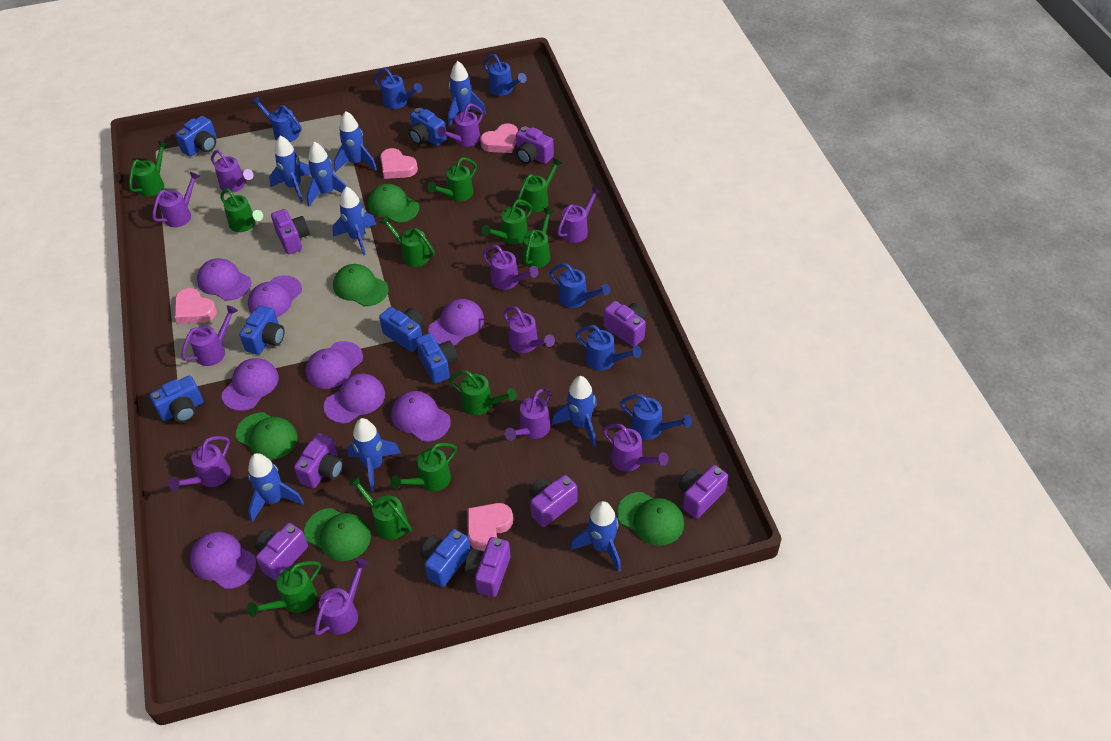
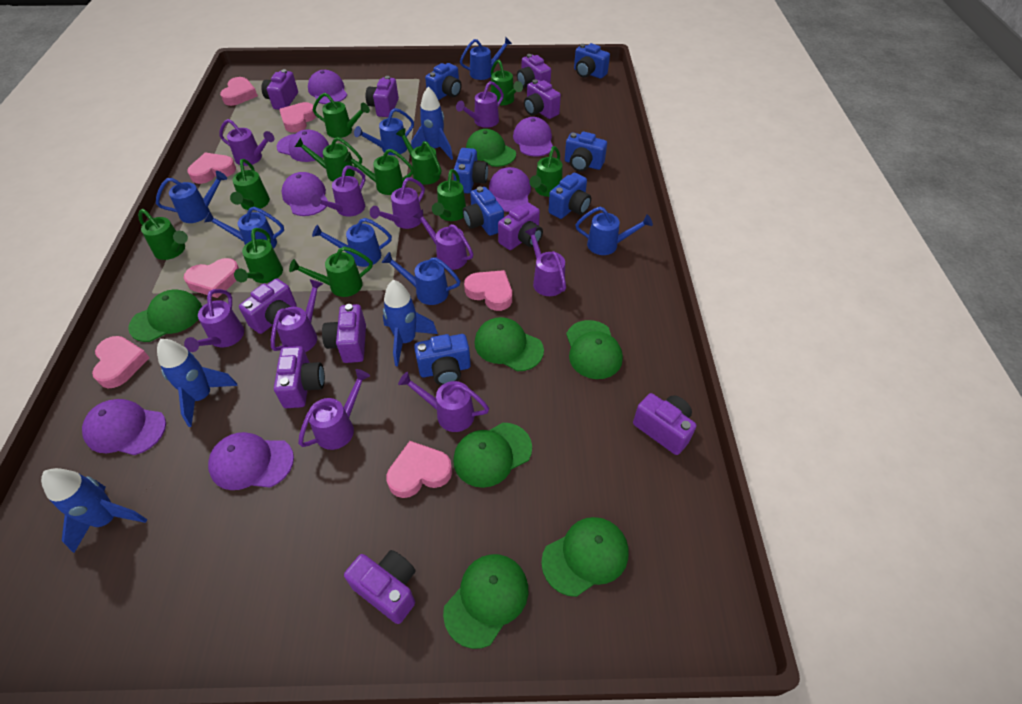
blue rocket: [248,453,304,522] [269,135,311,202] [306,142,347,207] [333,187,377,255] [334,111,377,172] [347,418,401,492] [448,61,486,126] [552,376,597,446] [570,501,621,572] = 9 -> [41,468,147,553] [157,339,238,427] [383,280,438,366] [411,87,453,160] = 4
blue watering can: [252,96,302,142] [374,68,422,109] [484,54,527,96] [550,263,610,308] [576,325,641,371] [620,394,692,440] = 6 -> [156,171,227,223] [204,207,284,249] [312,218,392,267] [354,108,414,155] [382,252,460,305] [460,37,512,80] [576,207,653,255] = 7
green cap: [236,412,298,460] [304,508,371,561] [333,264,388,306] [368,184,419,223] [617,492,684,546] = 5 -> [128,290,202,342] [443,554,528,649] [453,423,532,488] [466,129,516,167] [474,317,544,371] [541,517,629,597] [566,320,623,379] = 7
pink heart: [175,288,217,324] [380,148,418,179] [467,503,513,551] [480,123,518,153] = 4 -> [92,336,150,388] [184,258,239,298] [187,153,236,184] [220,77,258,106] [279,102,316,133] [386,441,452,498] [464,270,512,311] = 7
purple camera: [255,523,308,580] [271,209,310,254] [294,433,343,488] [464,537,511,597] [516,126,554,164] [529,475,578,527] [603,301,647,347] [679,465,728,519] = 8 -> [239,278,297,334] [261,69,298,110] [274,346,325,408] [322,304,366,363] [344,550,415,624] [366,76,399,117] [498,202,543,250] [517,54,551,88] [524,79,561,119] [633,393,696,455] = 10
purple cap: [190,532,257,589] [197,258,252,301] [222,358,279,411] [248,275,302,317] [305,341,363,389] [324,374,385,424] [391,391,451,442] [428,299,484,346] = 8 -> [82,399,166,455] [208,432,294,490] [277,130,329,162] [281,172,328,216] [308,70,347,104] [489,167,531,212] [513,117,553,157] = 7
purple watering can: [152,172,200,227] [168,436,231,491] [181,305,238,366] [211,150,254,193] [314,558,369,636] [437,104,483,147] [482,245,539,290] [503,306,555,353] [504,389,551,441] [557,187,601,243] [603,424,668,471] = 11 -> [184,289,244,352] [220,119,274,166] [271,279,324,352] [298,369,370,450] [311,166,365,217] [370,178,425,229] [398,372,489,432] [413,209,473,270] [456,81,504,128] [525,227,566,296] = 10

